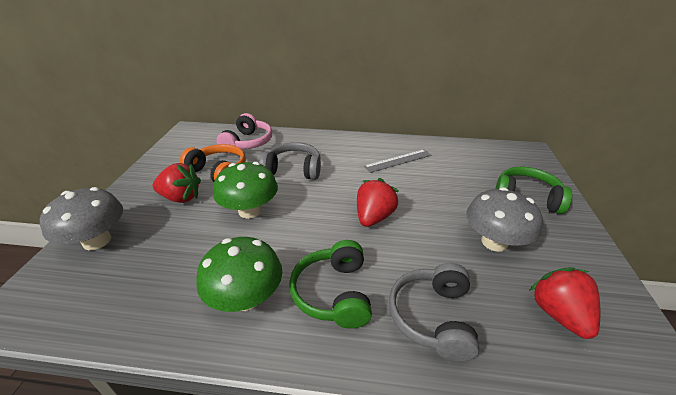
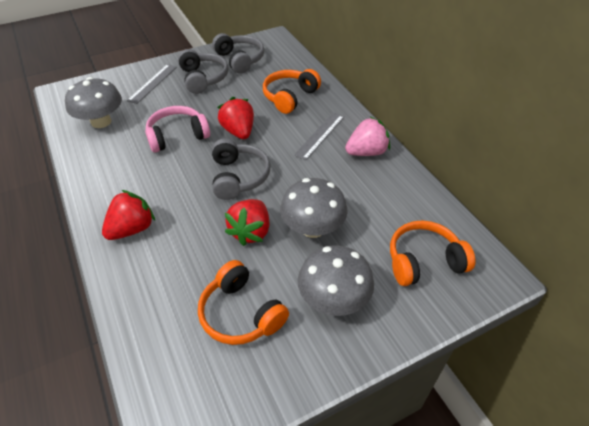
green headphones: [289,240,372,329] [495,167,572,214] = 2 -> none = 0
green mushroom: [196,237,282,312] [213,162,278,219] = 2 -> none = 0
grey headphones: [259,142,321,180] [389,263,479,362] = 2 -> [178,49,228,94] [212,33,264,74] [212,138,270,200] = 3
grey mushroom: [40,187,123,250] [466,187,543,252] = 2 -> [65,77,122,128] [280,178,348,238] [298,245,374,316] = 3
grey ruler: [364,150,431,173] = 1 -> [127,64,177,104] [294,112,344,160] = 2
orange headphones: [180,144,246,182] = 1 -> [198,260,289,345] [263,69,321,114] [390,221,476,286] = 3
pink strawberry: none = 0 -> [345,117,390,156] = 1

